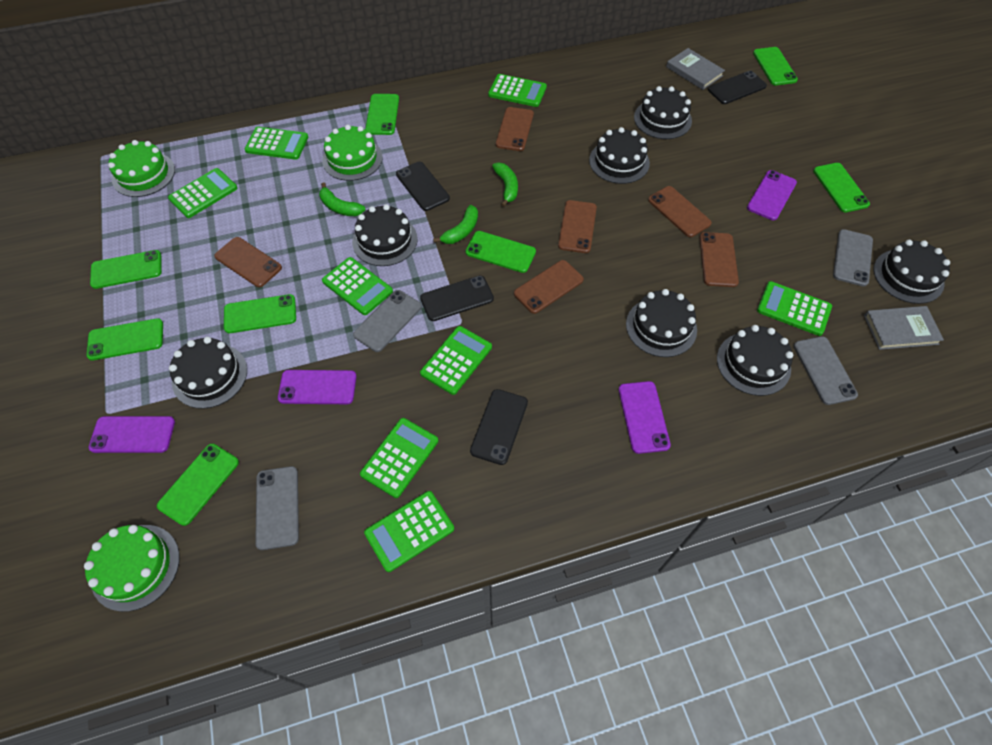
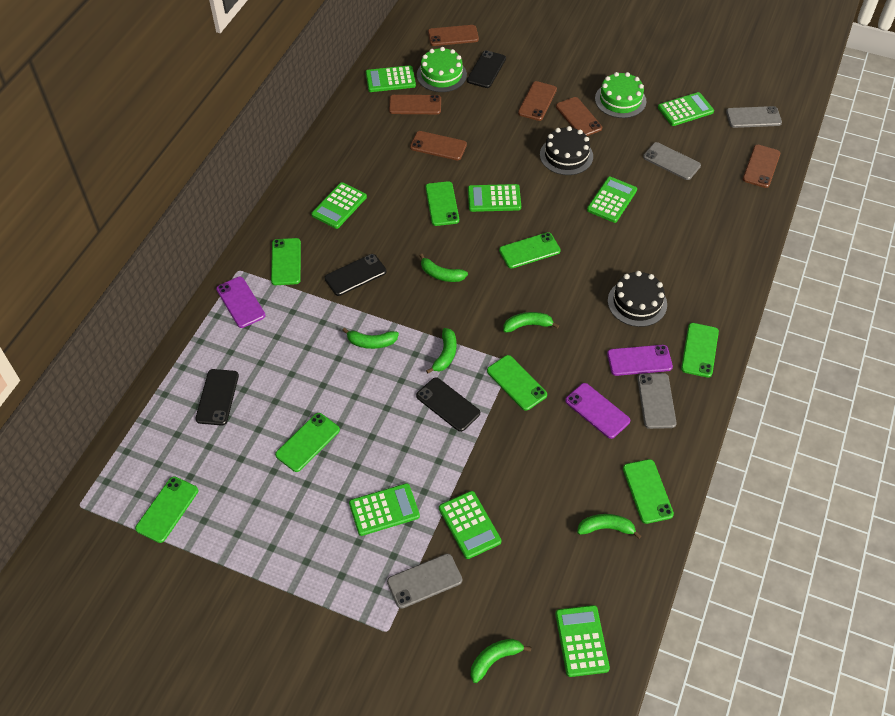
black cake: [169,337,247,409] [352,204,418,266] [589,127,650,184] [626,289,697,357] [634,86,692,139] [717,325,793,396] [874,240,950,304] = 7 -> [540,126,593,175] [608,271,667,327] = 2
green banana: [319,183,366,216] [433,205,478,244] [492,163,518,207] = 3 -> [342,328,399,349] [419,254,468,282] [426,328,456,373] [471,639,531,683] [503,312,559,333] [577,514,641,539] = 6
green cake: [84,525,180,612] [108,140,175,197] [322,125,383,181] = 3 -> [417,47,467,92] [595,72,646,118] = 2
grey book: [666,48,725,90] [864,306,944,350] = 2 -> none = 0
purple phone: [89,416,175,453] [278,370,356,404] [618,381,671,454] [747,170,797,220] = 4 -> [216,277,266,328] [565,383,630,439] [607,345,673,376] = 3

